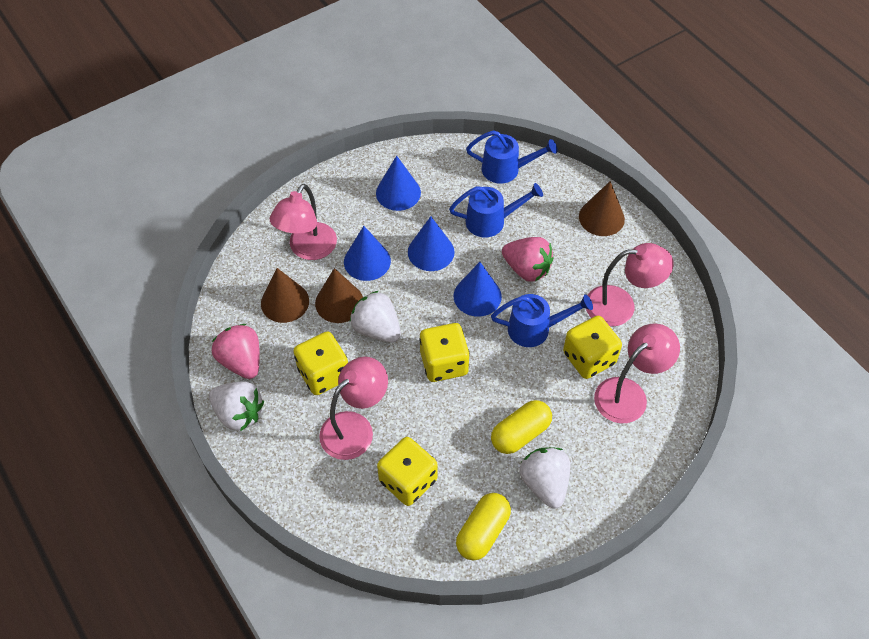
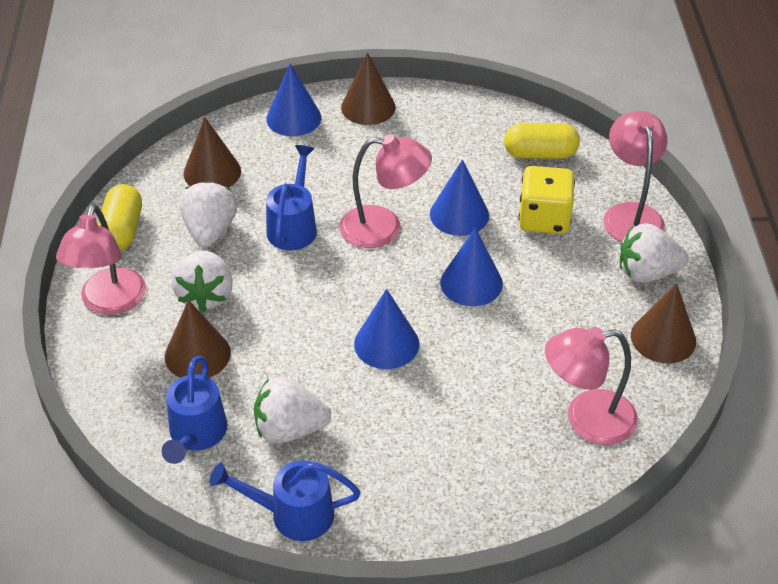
brown cone: [261,268,309,323] [315,268,363,323] [579,181,625,236] = 3 -> [165,300,231,378] [183,117,241,188] [341,52,396,125] [631,283,696,364] = 4
pink strawberry: [212,324,260,379] [502,237,553,282] = 2 -> none = 0
white strawberry: [209,381,264,431] [350,291,401,343] [519,447,570,509] = 3 -> [171,250,233,312] [179,181,237,248] [254,377,331,444] [620,224,689,283] = 4
yellow dice: [294,331,348,395] [377,437,438,506] [419,323,470,382] [563,316,622,379] = 4 -> [518,166,575,234] = 1

